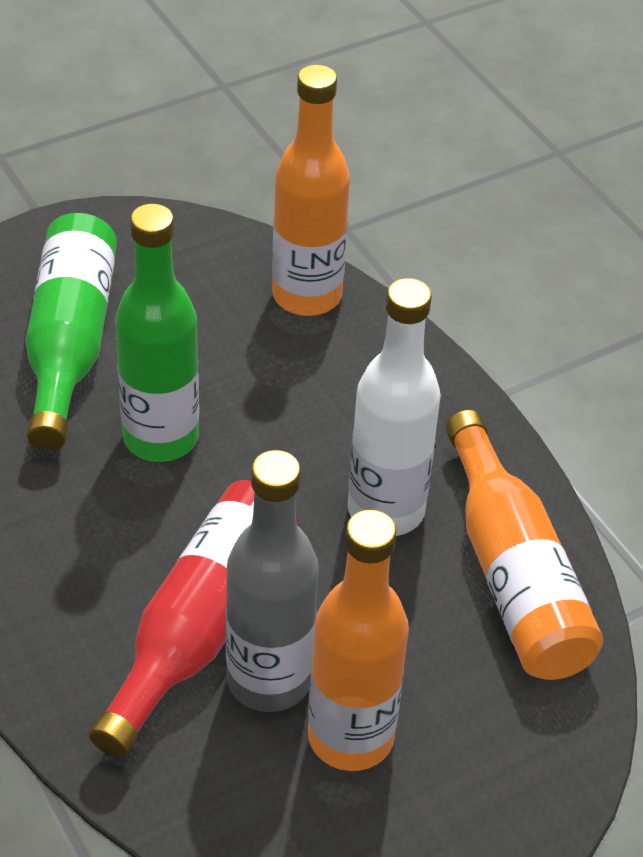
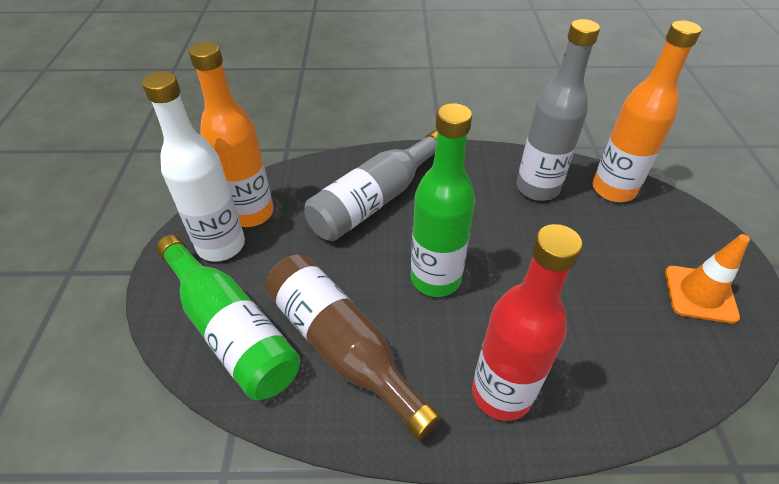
brown bottle: none = 0 -> [265,254,441,440] = 1
grey bottle: [226,450,319,712] = 1 -> [304,130,438,241] [517,19,600,201] = 2
orange bottle: [272,65,350,316] [308,510,409,771] [446,410,603,680] = 3 -> [189,42,274,227] [592,20,702,202] = 2
orange traffic cone: none = 0 -> [665,234,750,324] = 1

